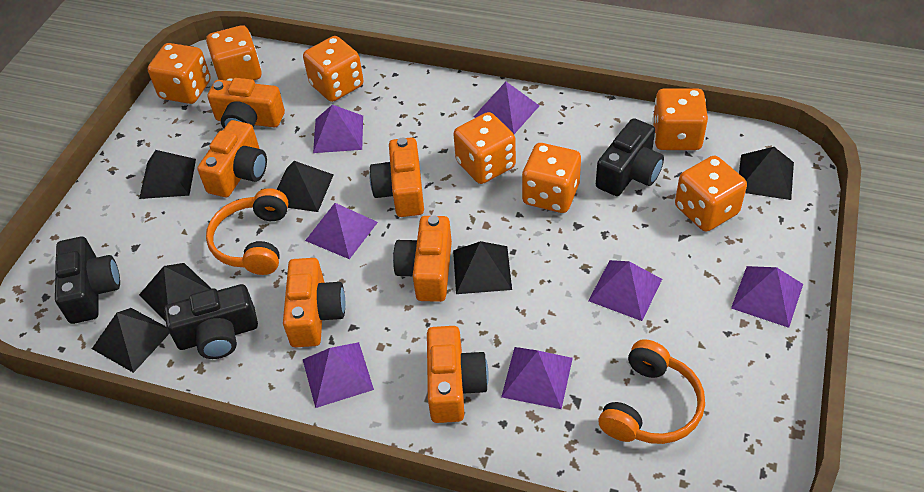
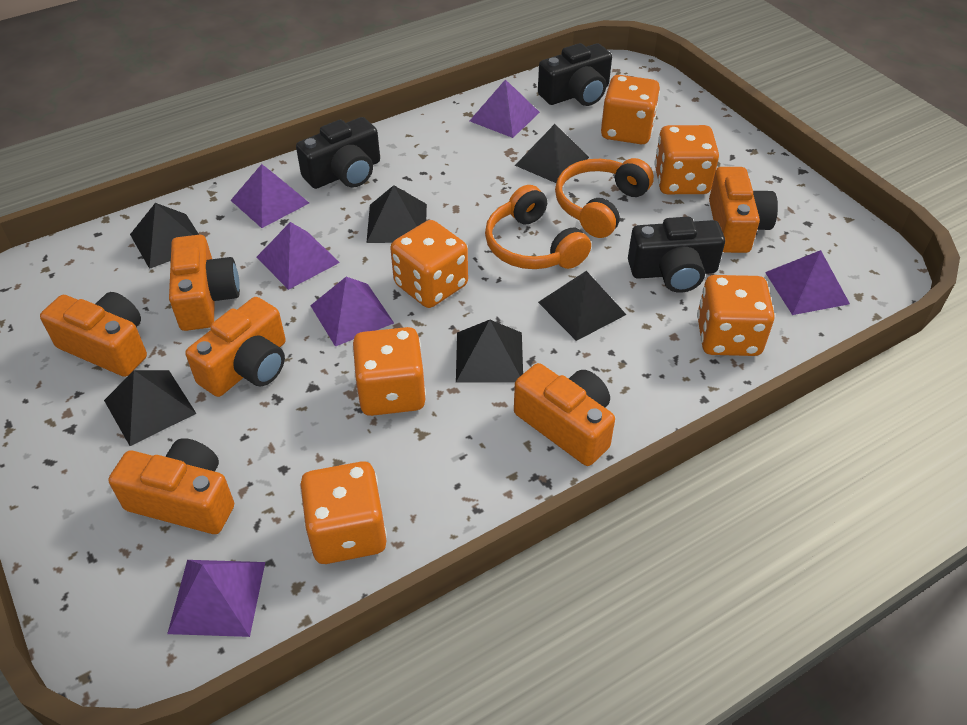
orange dice: [148,43,211,104] [206,25,262,81] [303,36,364,102] [453,112,516,184] [522,143,581,213] [653,88,708,150] [675,156,747,232] = 7 -> [300,461,387,564] [352,327,426,416] [390,220,468,308] [601,75,660,144] [654,125,719,194] [697,275,775,356] = 6
purple pyramid: [303,342,374,408] [305,203,378,259] [313,105,363,153] [474,82,540,134] [501,347,573,409] [588,260,662,321] [731,266,803,328] = 7 -> [167,560,265,637] [231,164,309,228] [257,222,340,290] [310,277,394,347] [470,79,540,138] [765,250,850,315] = 6

